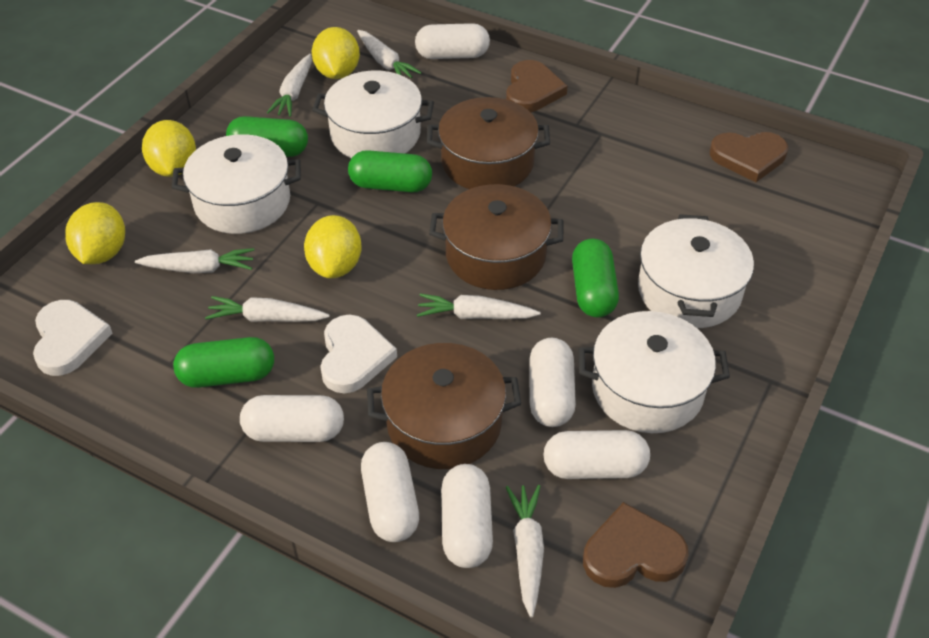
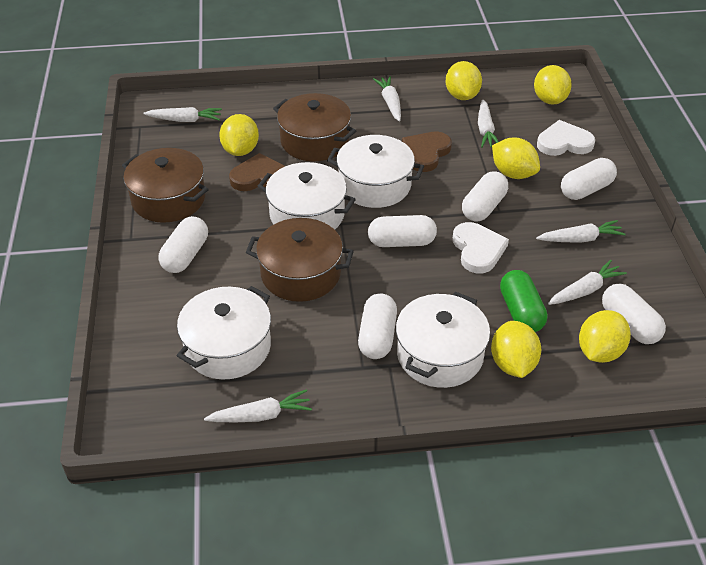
brown heart: [506,60,568,113] [583,502,689,588] [710,132,788,182] = 3 -> [229,153,285,191] [402,132,452,172] = 2
green capsule: [173,337,274,388] [226,116,308,157] [348,150,432,192] [572,239,619,318] = 4 -> [500,270,547,332] = 1
yellow lemon: [65,202,125,264] [142,120,196,177] [304,215,362,278] [312,27,360,79] = 4 -> [219,114,259,156] [445,61,482,100] [491,321,541,378] [492,137,540,179] [534,65,572,105] [579,310,631,363] = 6

